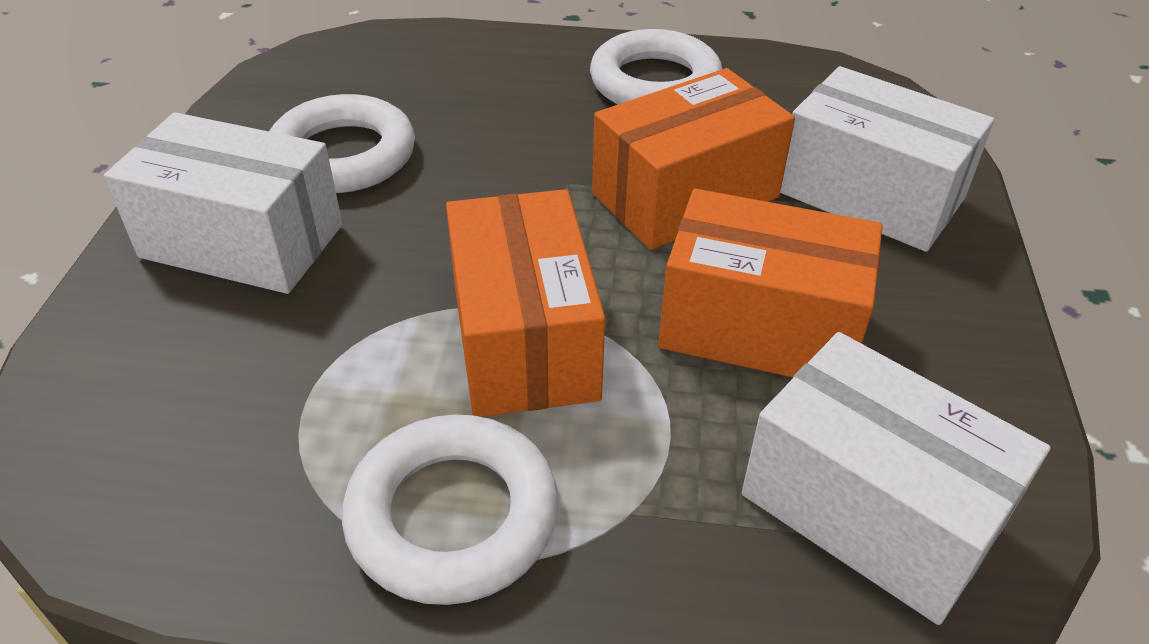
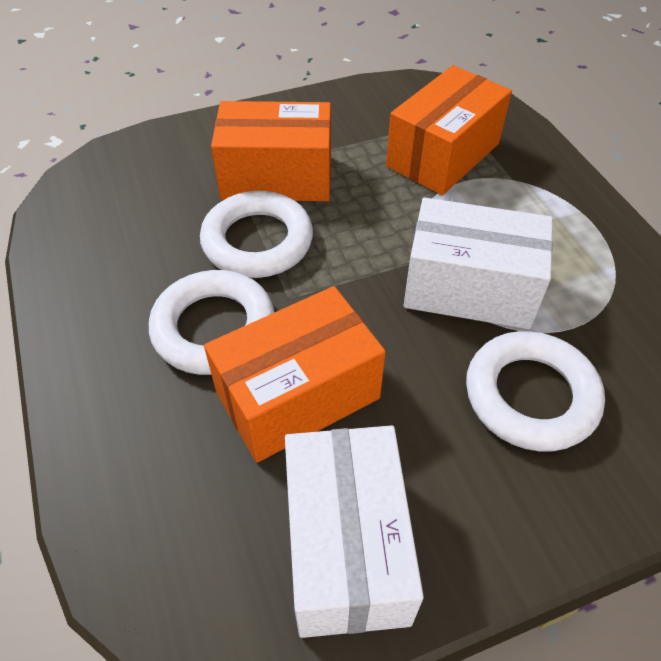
white box: [104,112,342,294] [742,332,1050,625] [780,66,994,252] = 3 -> [285,425,424,638] [403,197,553,329] = 2

